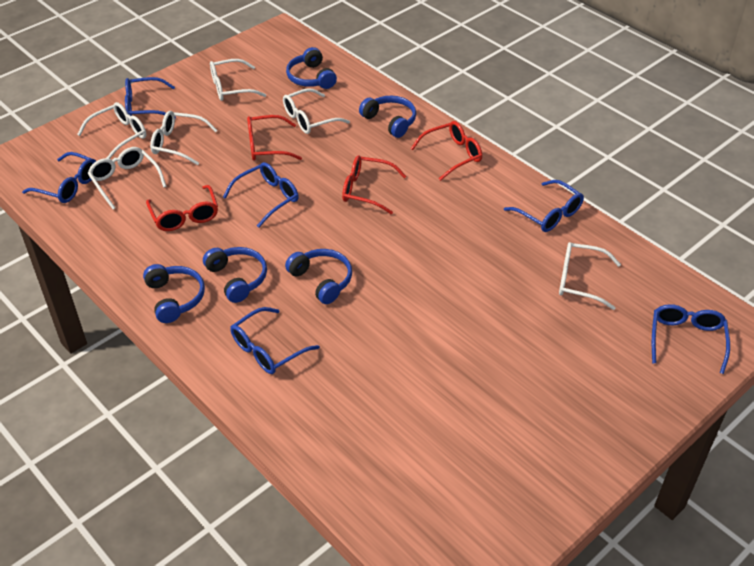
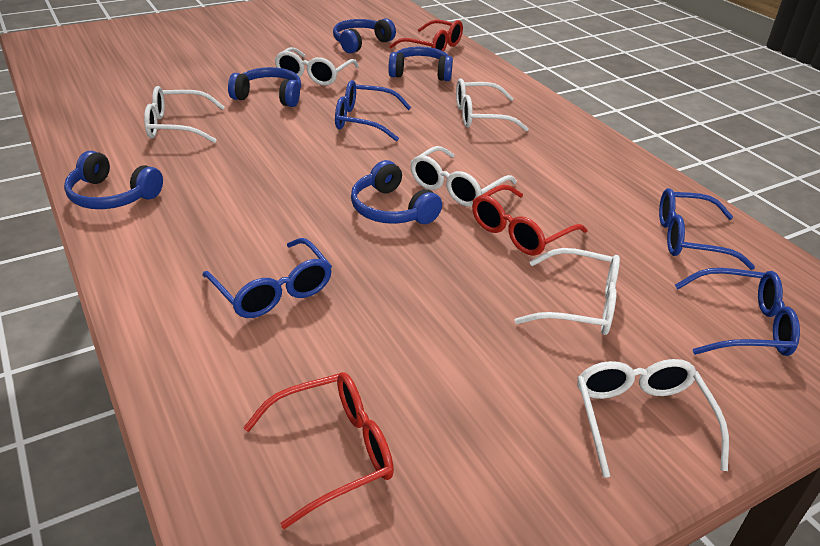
blue glasses: [22,152,96,203] [125,77,176,119] [223,162,299,228] [230,307,320,374] [504,180,584,232] [652,304,730,374] = 6 -> [202,238,332,318] [335,80,411,141] [659,188,755,270] [675,268,800,356] = 4
red glasses: [146,185,218,231] [247,115,302,161] [342,155,406,214] [410,121,482,181] = 4 -> [243,372,394,529] [389,20,463,51] [472,185,588,256] = 3

